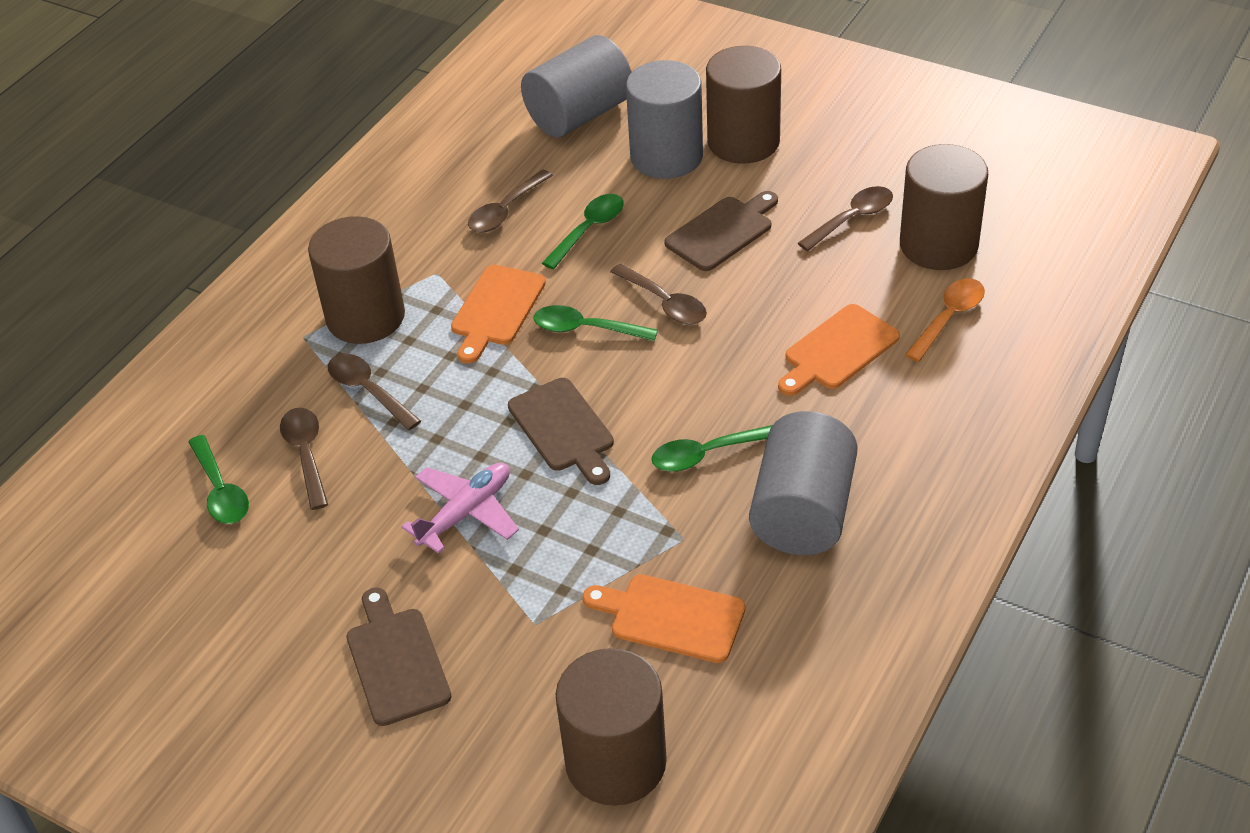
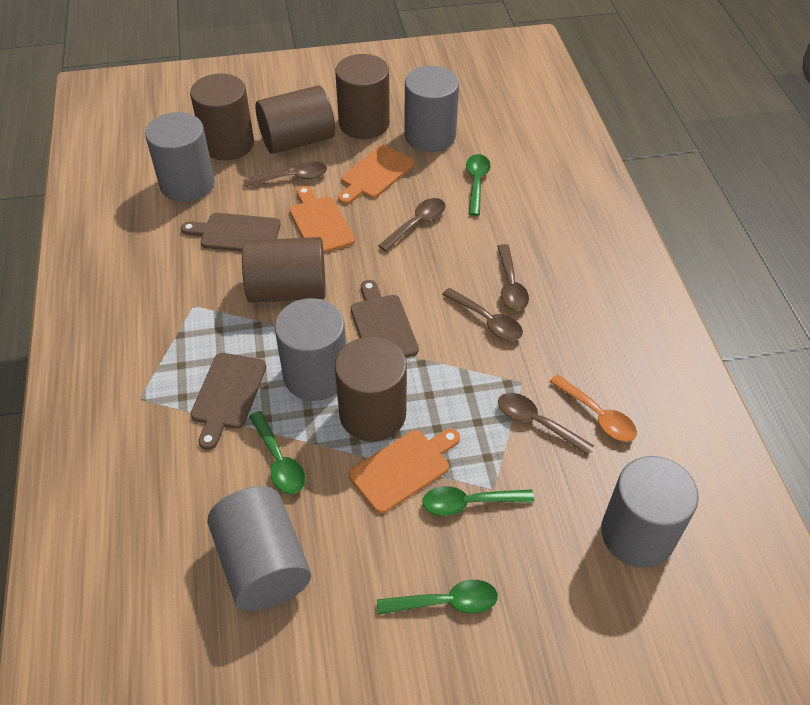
brown cylinder: [308,216,405,344] [556,648,667,806] [706,46,781,164] [900,144,988,270] = 4 -> [190,73,254,160] [242,237,326,303] [255,85,335,154] [335,54,390,139] [335,337,407,442] = 5
grey cylinder: [521,35,632,138] [626,60,703,179] [749,411,858,555] = 3 -> [145,112,215,202] [207,486,311,611] [275,298,346,401] [404,66,459,152] [601,456,699,568] = 5
pink plane: [402,463,519,554] = 1 -> none = 0

